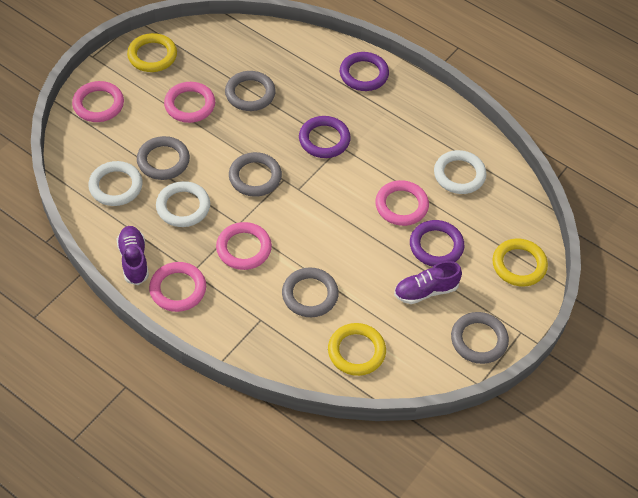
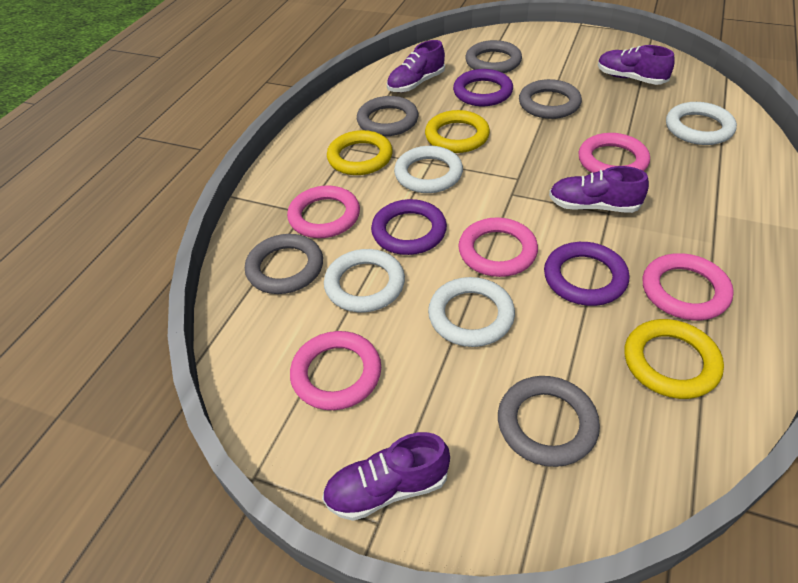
purple shoe: [116,226,149,285] [394,261,462,304] = 2 -> [322,432,450,521] [387,40,445,92] [549,166,649,213] [598,45,675,85] = 4
white ring: [88,161,143,206] [156,181,210,227] [434,150,487,194] = 3 -> [324,249,405,312] [394,146,463,193] [428,277,515,347] [666,102,737,145] = 4

